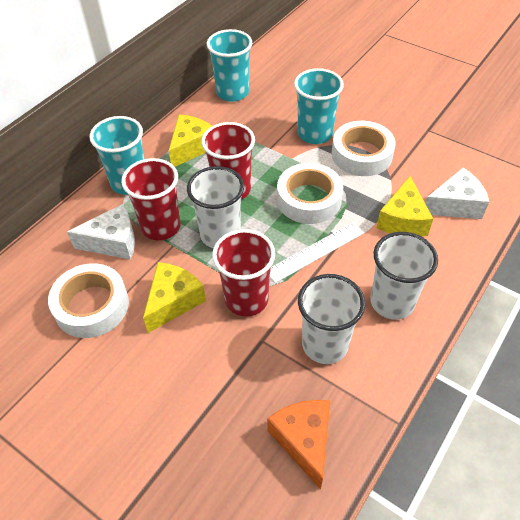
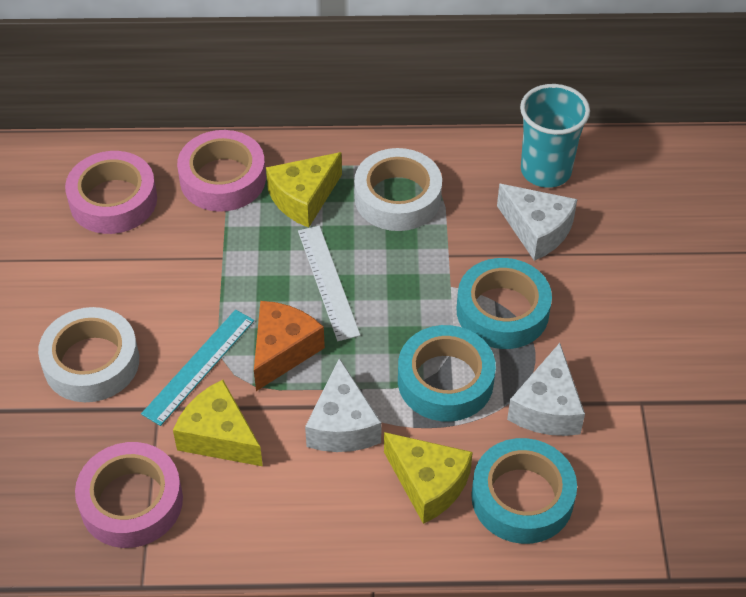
pink tape: none = 0 -> [65,151,157,234] [75,442,183,548] [177,130,266,212] = 3
red cup: [121,158,181,240] [201,122,255,199] [212,229,275,316] = 3 -> none = 0
turquoise cup: [89,116,144,195] [207,29,252,102] [294,68,344,144] = 3 -> [520,84,590,188] = 1
turquoise ruler: none = 0 -> [141,310,254,426] = 1
turquoise tape: none = 0 -> [398,325,496,422] [457,258,552,349] [471,438,577,544] = 3
white cheese: [67,204,135,260] [425,168,489,219] = 2 -> [305,358,382,452] [497,184,577,261] [507,343,585,436] = 3
white cup: [187,166,244,248] [298,274,365,364] [370,232,438,320] = 3 -> none = 0
white tape: [48,263,129,338] [277,163,343,224] [332,121,396,176] = 3 -> [38,307,139,402] [354,148,442,231] = 2

